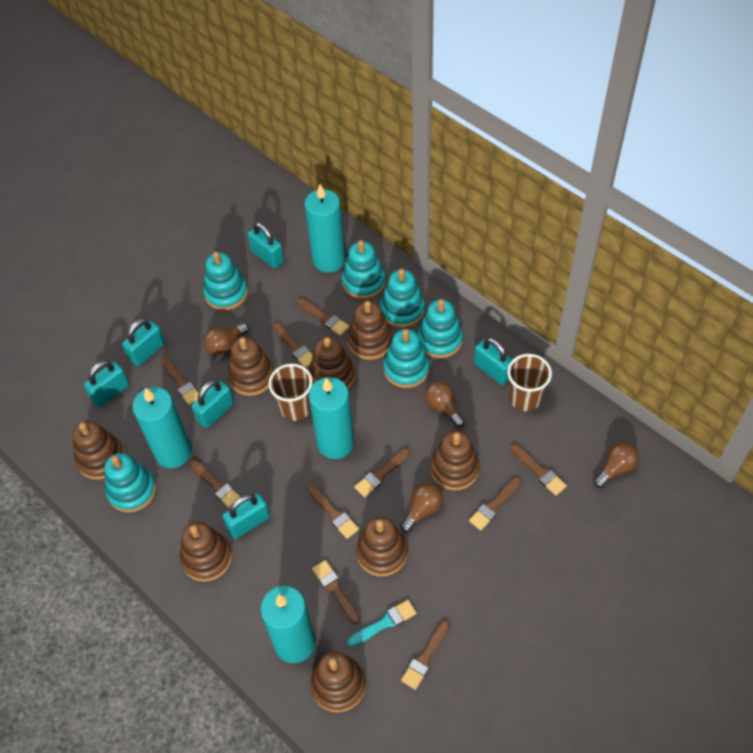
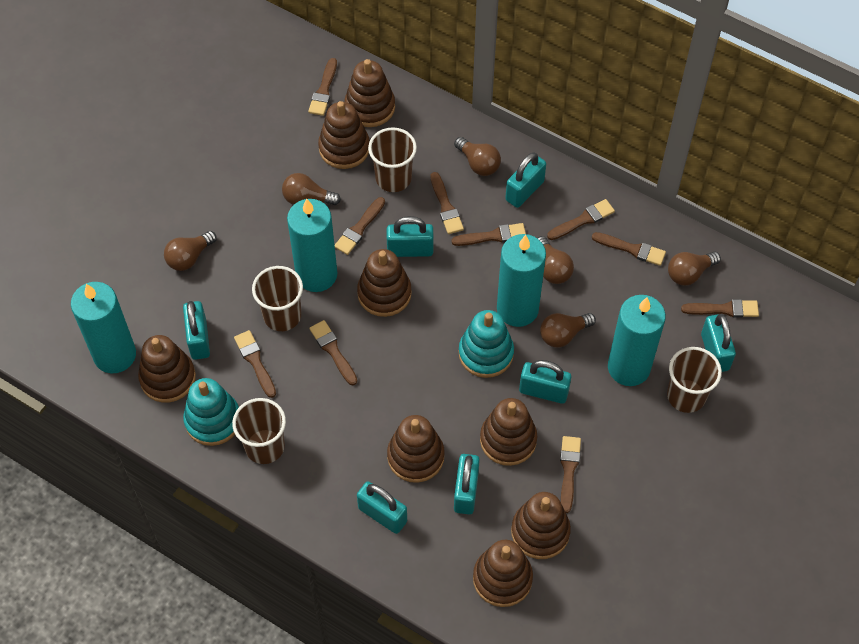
brown cup: [268,364,313,421] [507,354,552,411] = 2 -> [232,398,286,464] [252,266,303,331] [368,127,417,192] [667,347,722,413] = 4
brown light bulb: [203,323,249,355] [400,483,443,533] [424,381,465,428] [593,442,639,488] = 4 -> [164,231,217,271] [282,173,341,205] [454,137,501,176] [537,236,574,284] [540,313,596,348] [668,252,721,286] = 6
turquoise brush: [347,600,417,647] = 1 -> none = 0
turquoise padlock: [84,360,129,407] [122,319,165,366] [192,380,234,428] [222,493,270,539] [247,222,284,268] [474,337,512,385] = 6 -> [183,301,210,360] [357,481,407,534] [387,216,433,257] [454,454,480,514] [505,152,546,208] [519,360,571,404] [701,314,736,372] = 7
turquoise stacking toy: [104,453,156,513] [203,252,248,310] [342,240,385,299] [380,269,425,328] [383,329,429,388] [418,299,463,358] = 6 -> [183,378,239,446] [459,310,514,378] = 2

